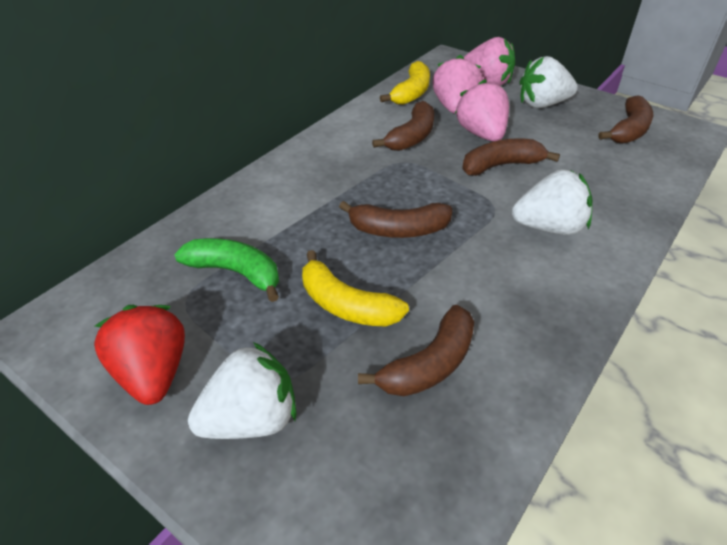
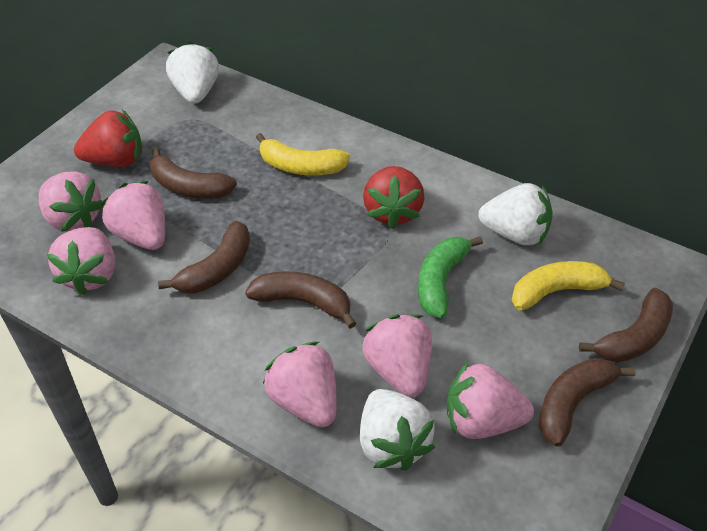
pink strawberry: [433,55,482,114] [455,79,509,142] [464,37,515,86] = 3 -> [39,171,104,232] [47,227,115,295] [101,181,165,250] [263,342,337,427] [362,314,432,397] [446,362,534,439] = 6
red strawberry: [94,305,185,405] = 1 -> [74,110,142,167] [363,166,425,229] = 2

